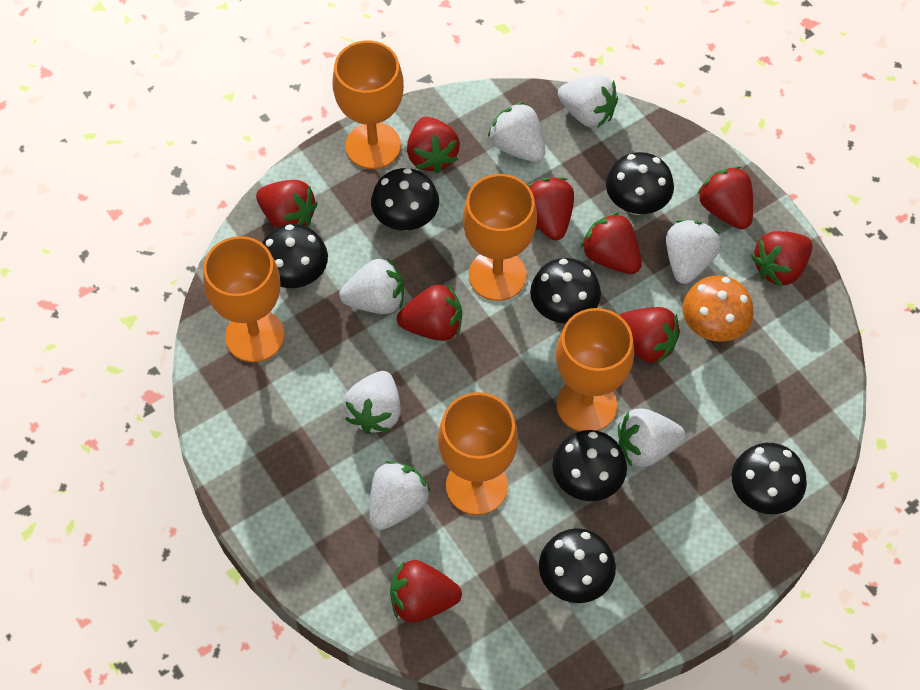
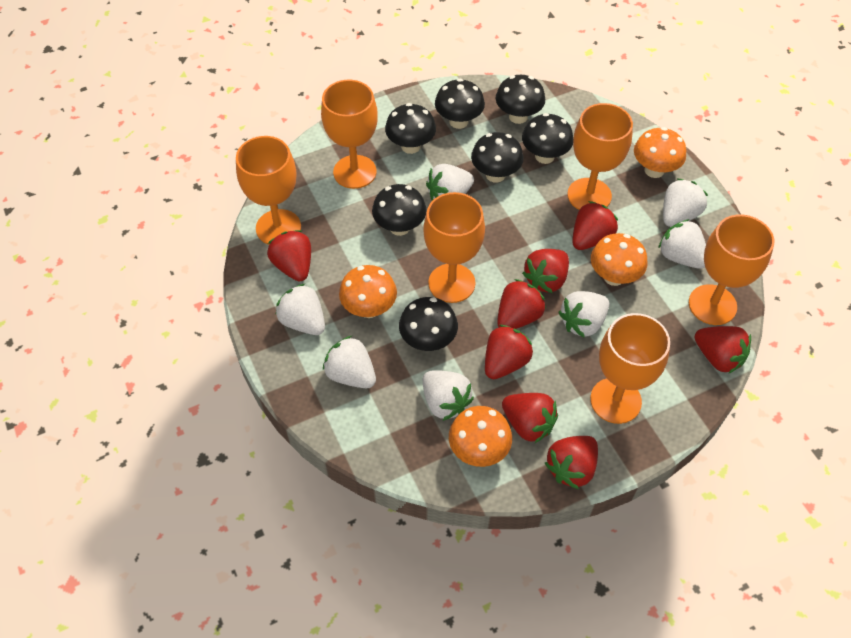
orange goblet: [203,236,285,362] [333,41,404,169] [438,392,518,515] [463,174,537,301] [556,308,634,431] = 5 -> [236,136,301,245] [321,80,378,189] [423,192,485,303] [567,103,633,210] [590,313,670,424] [689,215,774,325] = 6
orange mushroom: [683,276,754,342] = 1 -> [339,265,397,318] [449,406,512,467] [591,233,647,286] [634,127,686,178] = 4
red strawberry: [256,180,318,228] [390,560,462,623] [397,285,462,341] [407,117,460,174] [528,177,574,240] [581,212,642,274] [619,307,680,364] [697,166,753,229] [751,231,813,287] = 9 -> [267,230,311,281] [485,325,533,379] [497,279,546,329] [502,393,558,444] [522,249,569,293] [545,436,598,489] [572,201,618,250] [694,326,751,374] = 8

